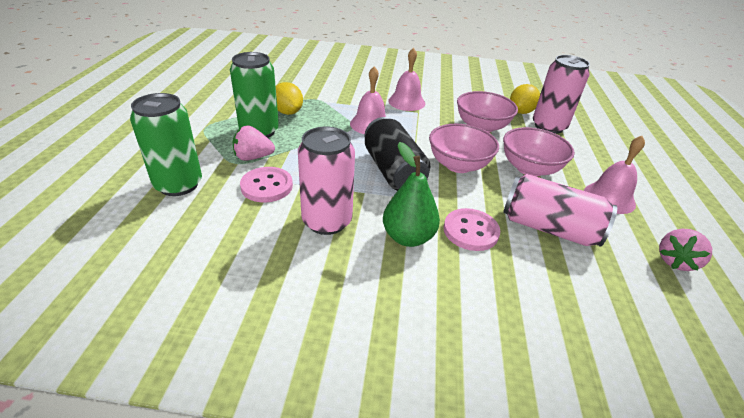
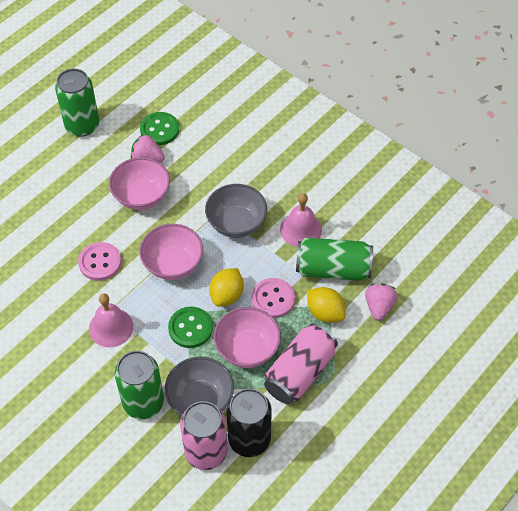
green button: none = 0 -> [140,112,179,145] [168,307,213,348] = 2
green can: [130,93,202,196] [230,52,279,138] = 2 -> [55,68,99,137] [115,351,164,419] [296,237,373,281] = 3
green pear: [383,142,440,247] = 1 -> none = 0
grey bowl: none = 0 -> [165,356,234,416] [205,184,267,238] = 2
pink bell: [350,66,386,134] [388,48,425,111] [584,136,645,214] = 3 -> [89,294,134,347] [280,193,322,247] = 2
pink can: [298,127,355,235] [503,174,617,247] [533,55,590,134] = 3 -> [180,401,227,470] [264,323,338,404] = 2

